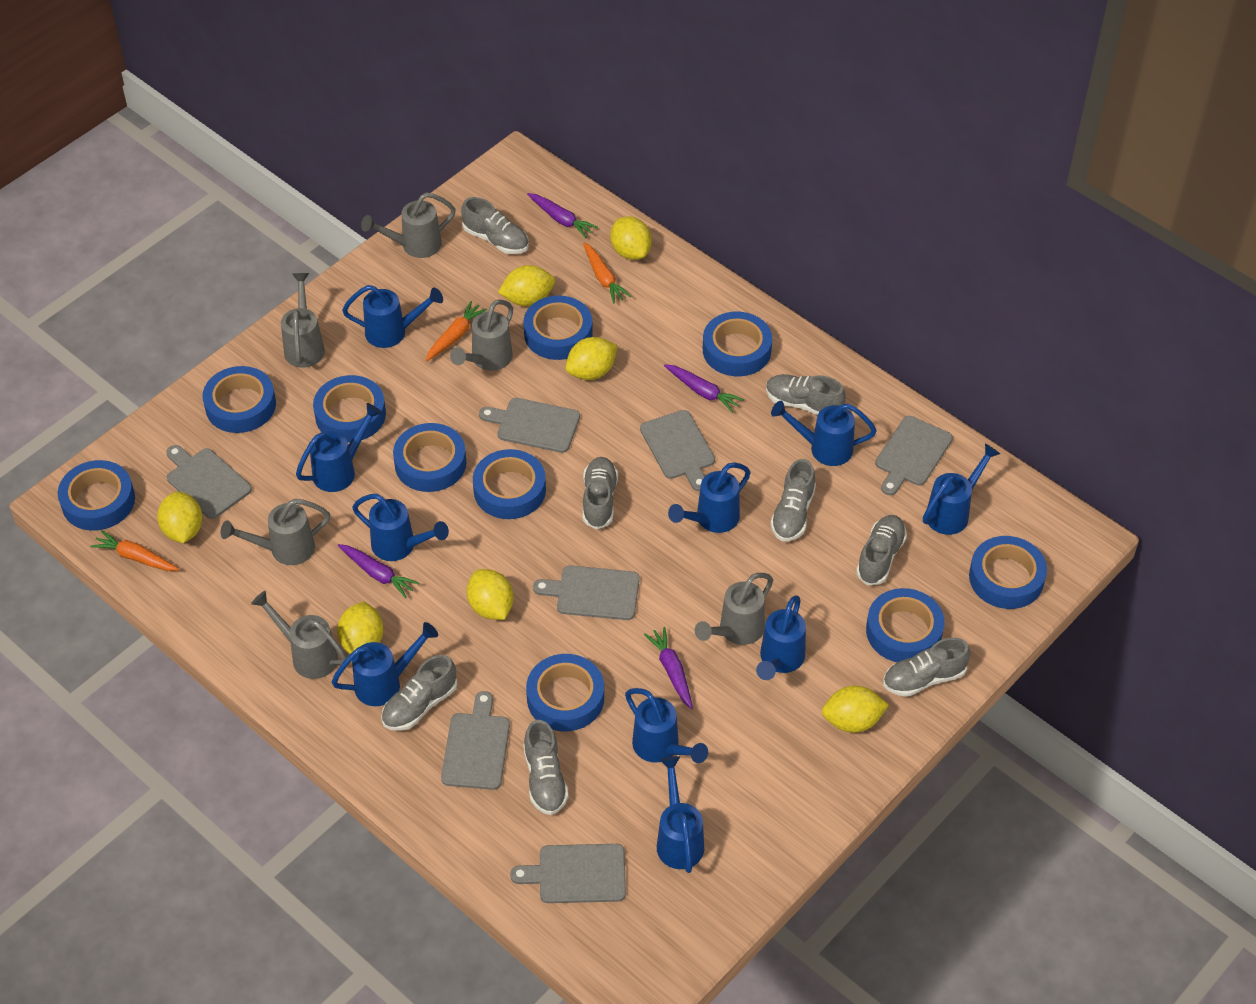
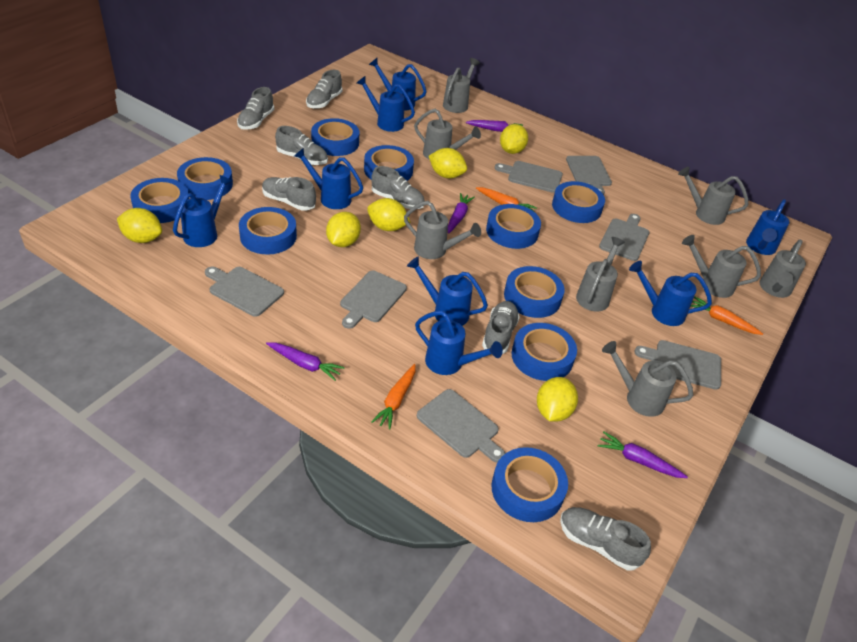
blue watering can: [296,403,382,492] [332,622,438,706] [342,285,443,348] [352,494,449,561] [625,688,708,763] [657,756,704,873] [668,462,751,533] [756,596,806,680] [771,401,877,466] [923,443,1000,535] = 10 -> [173,175,233,247] [294,148,363,209] [357,76,415,132] [369,58,427,111] [407,256,488,326] [415,311,503,375] [629,261,712,326] [746,199,789,255] = 8
grey shoe: [381,655,457,731] [461,197,529,254] [523,720,568,815] [583,457,618,529] [766,374,846,415] [770,459,816,541] [856,515,907,585] [883,638,971,697] = 8 -> [237,87,274,130] [262,177,316,211] [275,126,328,165] [306,70,342,109] [371,166,425,209] [482,301,520,354] [560,507,651,570] = 7
grey watering can: [221,499,330,565] [251,591,347,679] [281,273,325,368] [361,192,456,258] [450,299,513,371] [695,573,773,645] = 6 -> [404,201,481,259] [414,109,481,160] [443,58,480,113] [576,237,625,311] [602,341,693,417] [678,167,748,225] [682,235,761,298] [759,240,806,298] = 8
yellow lemon: [157,491,202,543] [337,601,383,654] [467,569,513,620] [498,265,555,306] [566,337,618,380] [610,216,652,260] [822,686,889,733] = 7 -> [117,208,162,243] [326,212,361,247] [367,198,410,231] [429,148,467,178] [500,124,528,154] [537,377,578,422] = 6

